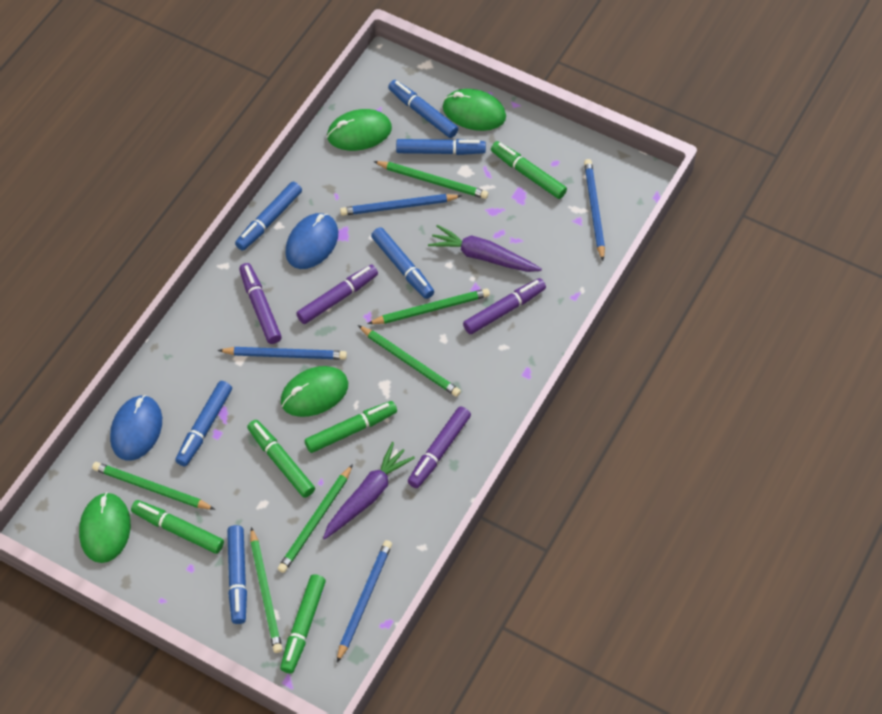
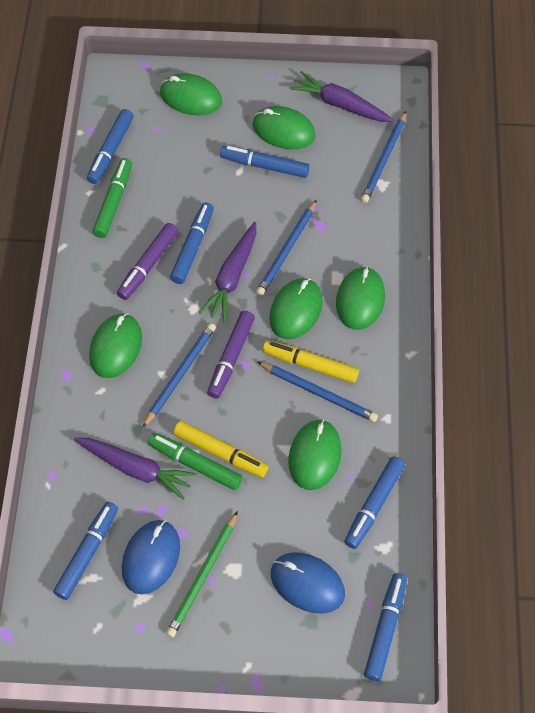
green marker: [131,500,224,554] [247,420,315,498] [280,574,326,673] [305,401,397,453] [491,141,567,199] = 5 -> [93,158,132,238] [148,433,243,490] = 2
green mouse: [79,492,131,563] [281,366,348,417] [327,109,392,151] [443,89,506,131] = 4 -> [89,313,142,378] [160,73,222,115] [252,106,316,149] [269,278,323,339] [288,420,342,490] [336,266,385,330] = 6
green pencil: [92,462,215,510] [250,527,282,653] [278,464,353,573] [358,325,461,397] [368,288,490,324] [373,161,488,199] = 6 -> [166,511,238,637] = 1
purple carrot: [323,442,415,539] [428,225,542,272] = 2 -> [74,438,196,500] [199,222,256,322] [290,71,395,122] = 3
purple marker: [239,263,282,344] [296,265,378,324] [408,406,471,488] [463,278,546,334] = 4 -> [117,223,178,300] [207,311,255,399] = 2
yellow marker: none = 0 -> [173,421,268,478] [262,340,359,383] = 2

